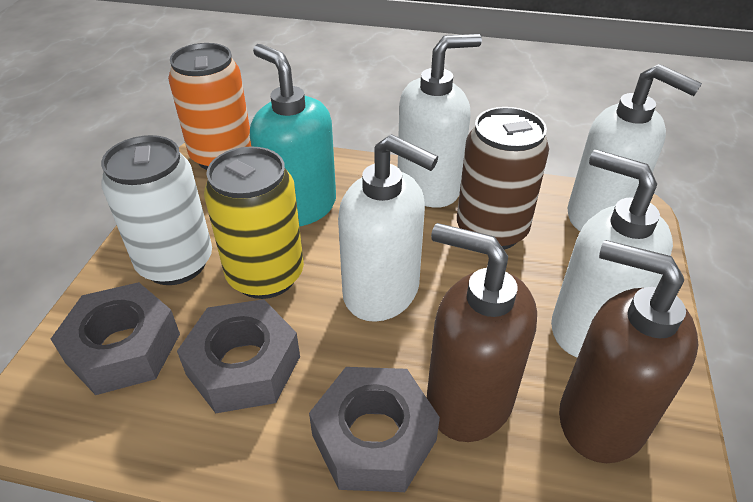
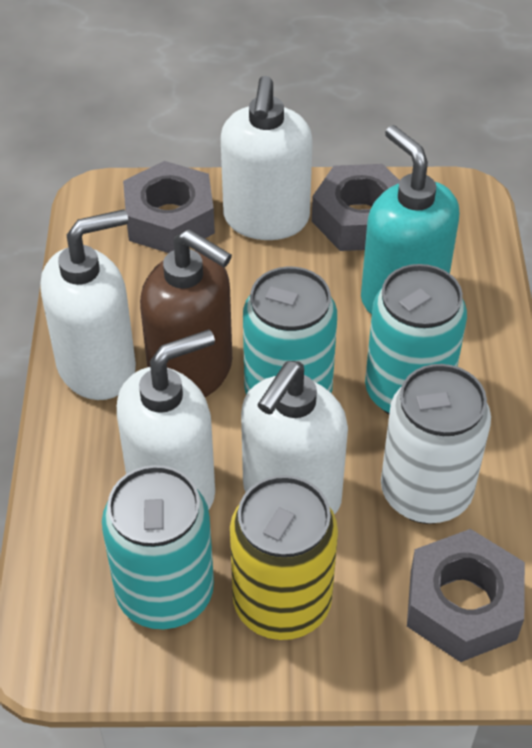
brown can: [457,107,549,250] = 1 -> none = 0
brown soap dispenser: [427,223,537,442] [559,240,698,463] = 2 -> [140,229,232,397] = 1
orange can: [168,43,251,170] = 1 -> none = 0
turquoise can: none = 0 -> [102,465,214,629] [243,267,337,395] [365,264,467,414] = 3

